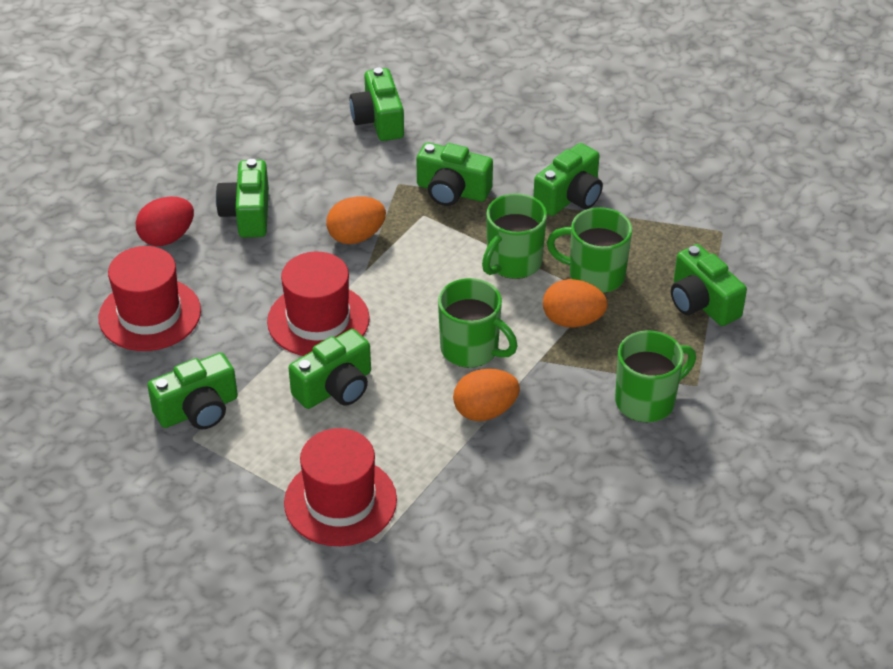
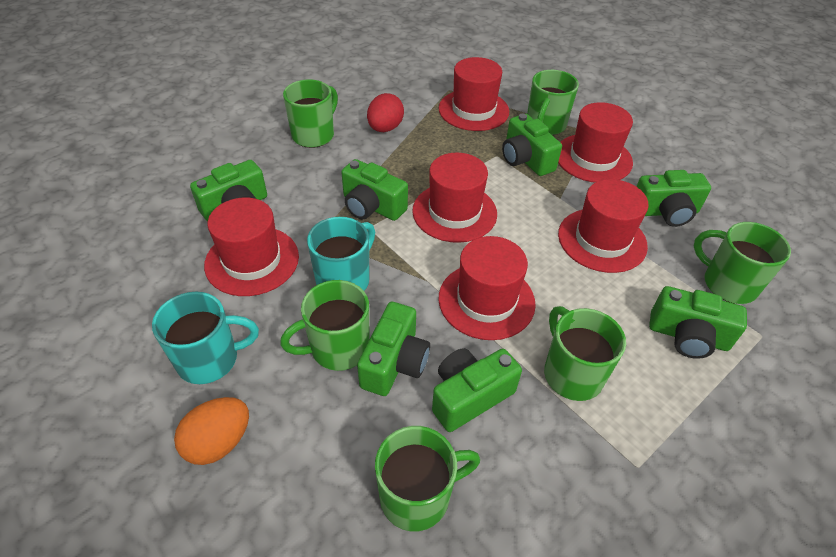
green mug: [438,278,518,368] [482,193,547,279] [547,207,632,293] [615,330,696,422] = 4 -> [280,280,370,371] [283,79,338,148] [375,426,480,531] [527,70,579,135] [544,306,626,401] [694,222,791,304] = 6
orange egg: [326,196,386,244] [453,369,520,421] [543,279,608,327] = 3 -> [174,397,249,465] = 1
red hat: [98,246,201,351] [267,252,370,356] [284,428,397,546] = 3 -> [204,197,299,296] [412,153,497,243] [438,236,536,340] [439,57,509,131] [558,102,633,183] [558,179,649,273] = 6
turquoise mug: none = 0 -> [152,292,259,384] [307,217,375,291] = 2

